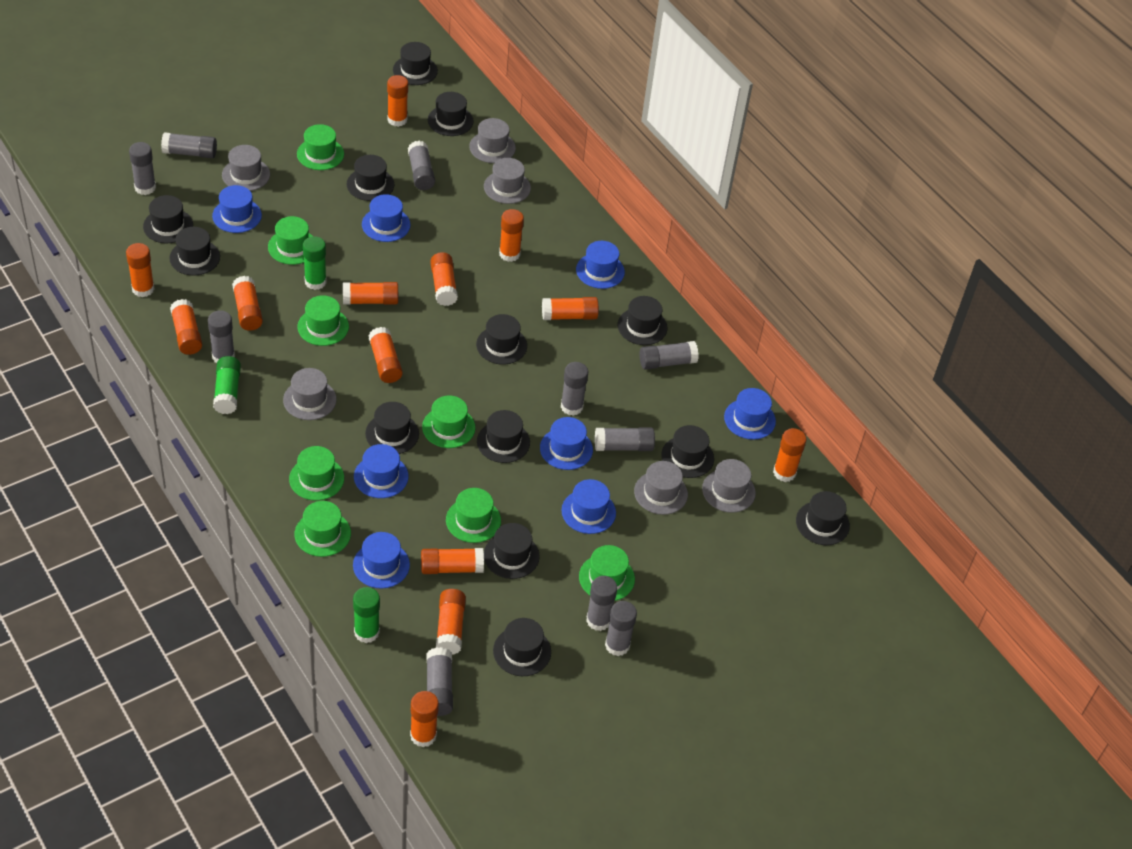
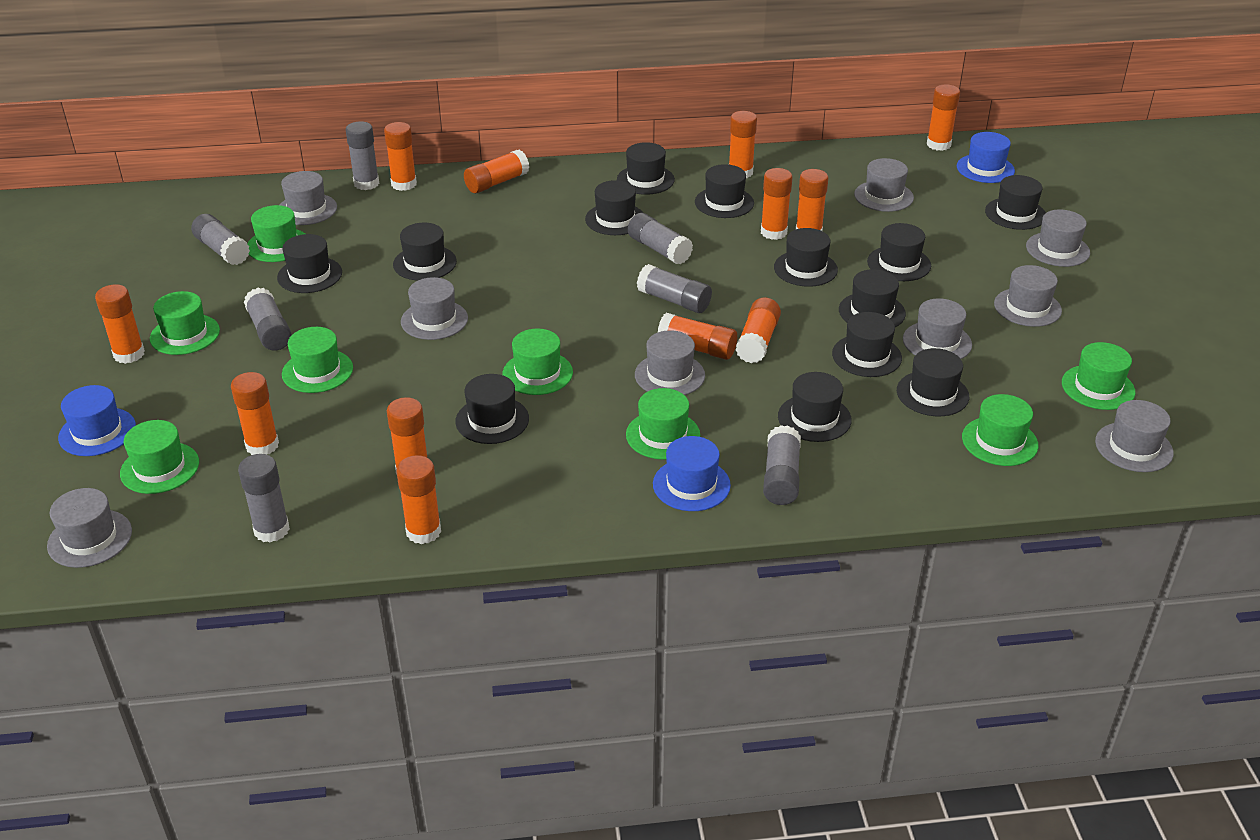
blue hat: [212,185,262,233] [353,532,410,589] [354,444,409,498] [362,194,411,242] [540,417,593,470] [562,479,616,534] [576,241,625,289] [724,388,776,440] = 8 -> [58,385,136,456] [653,436,731,511] [957,132,1015,183] = 3
green glue stick: [213,356,241,414] [303,236,327,290] [353,587,380,643] = 3 -> none = 0
grey glue stick: [129,142,156,195] [161,133,217,158] [208,310,235,363] [408,141,435,190] [427,647,453,716] [561,362,588,416] [586,576,617,631] [595,427,655,451] [605,601,637,656] [639,341,699,370] = 10 -> [191,214,250,265] [238,454,290,542] [244,288,292,351] [346,121,379,190] [628,213,693,264] [637,264,712,313] [763,425,801,505] = 7
grey hat: [222,145,270,191] [283,368,337,420] [469,118,516,163] [484,158,531,204] [634,461,688,515] [702,459,756,513] = 6 -> [47,488,132,568] [280,171,337,225] [401,277,468,340] [635,330,705,395] [854,158,914,212] [903,298,972,359] [994,265,1062,327] [1026,210,1090,267] [1095,400,1174,472] = 9
orange glue stick: [126,243,154,297] [170,299,202,355] [232,276,263,331] [343,282,398,305] [368,327,403,383] [387,75,408,127] [410,691,439,747] [421,548,484,574] [430,252,458,306] [436,589,466,655] [499,209,524,262] [542,297,599,320] [773,428,806,482] = 13 -> [95,284,145,364] [231,372,279,455] [384,122,417,191] [387,397,427,475] [397,455,441,544] [464,149,529,193] [657,313,737,360] [729,111,757,178] [736,297,781,364] [761,168,792,240] [796,169,828,231] [927,84,960,151] = 12

